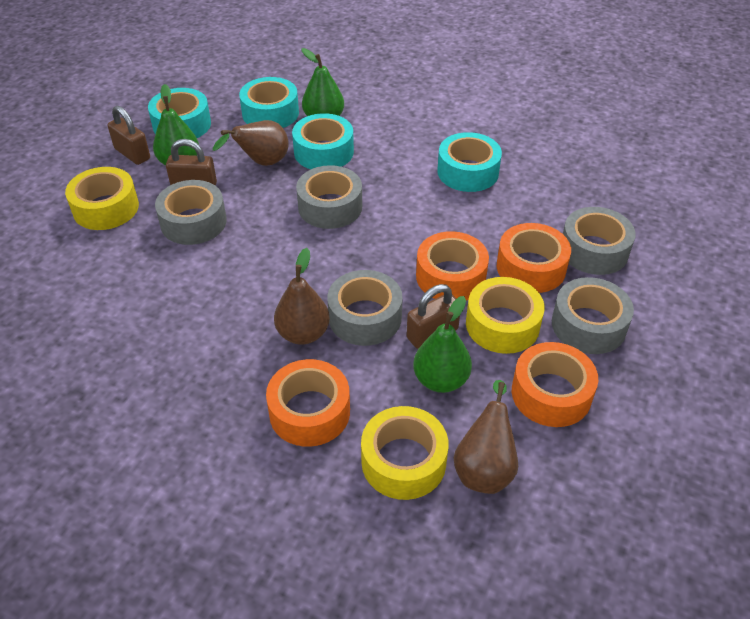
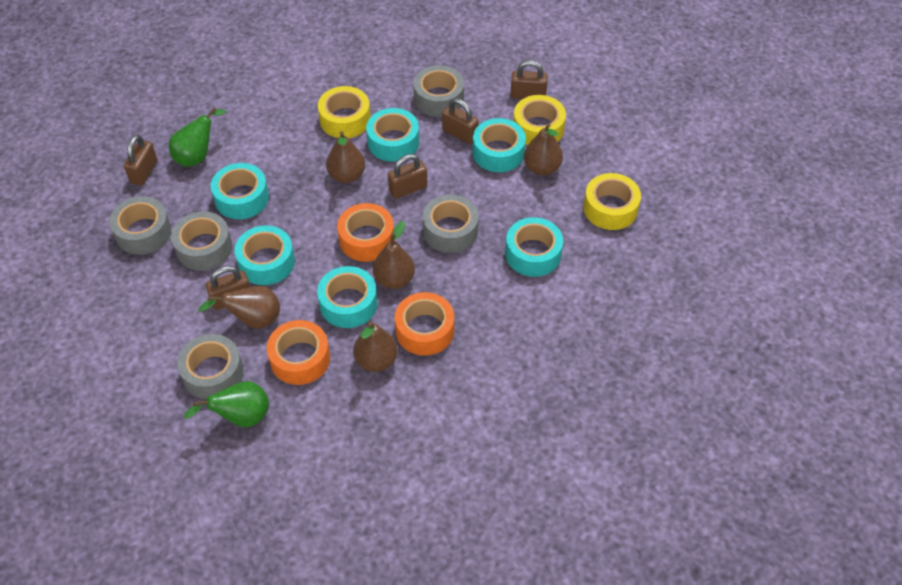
brown padlock: [108,106,150,165] [166,139,217,186] [407,284,460,349] = 3 -> [124,135,157,185] [206,266,250,310] [388,154,427,199] [442,98,479,144] [510,60,548,99] = 5
brown pear: [213,120,289,166] [274,248,330,345] [453,380,518,494] = 3 -> [199,286,280,329] [326,131,365,183] [353,321,398,372] [373,221,415,289] [524,123,563,176] = 5
green pear: [153,84,199,166] [302,48,344,116] [413,296,472,393] = 3 -> [169,107,226,167] [184,381,269,427] = 2
orange tape: [266,359,350,447] [416,231,489,301] [497,223,571,293] [512,342,598,427] = 4 -> [267,320,330,385] [337,203,394,262] [395,292,454,356] = 3
turquoise tape: [148,88,211,138] [239,77,299,128] [292,113,354,169] [437,132,502,192] = 4 -> [211,163,269,219] [235,225,295,285] [317,266,378,328] [366,108,419,162] [473,118,526,172] [505,217,563,277] = 6

